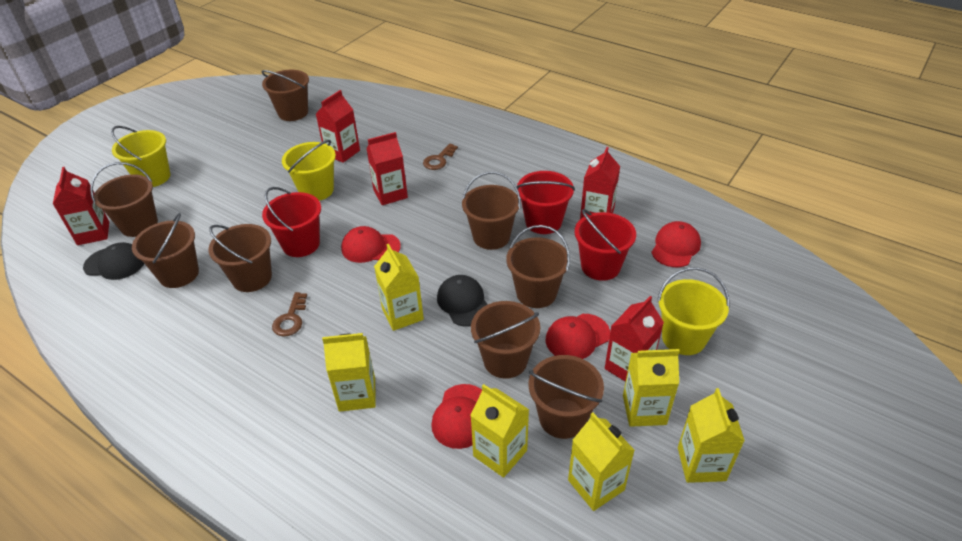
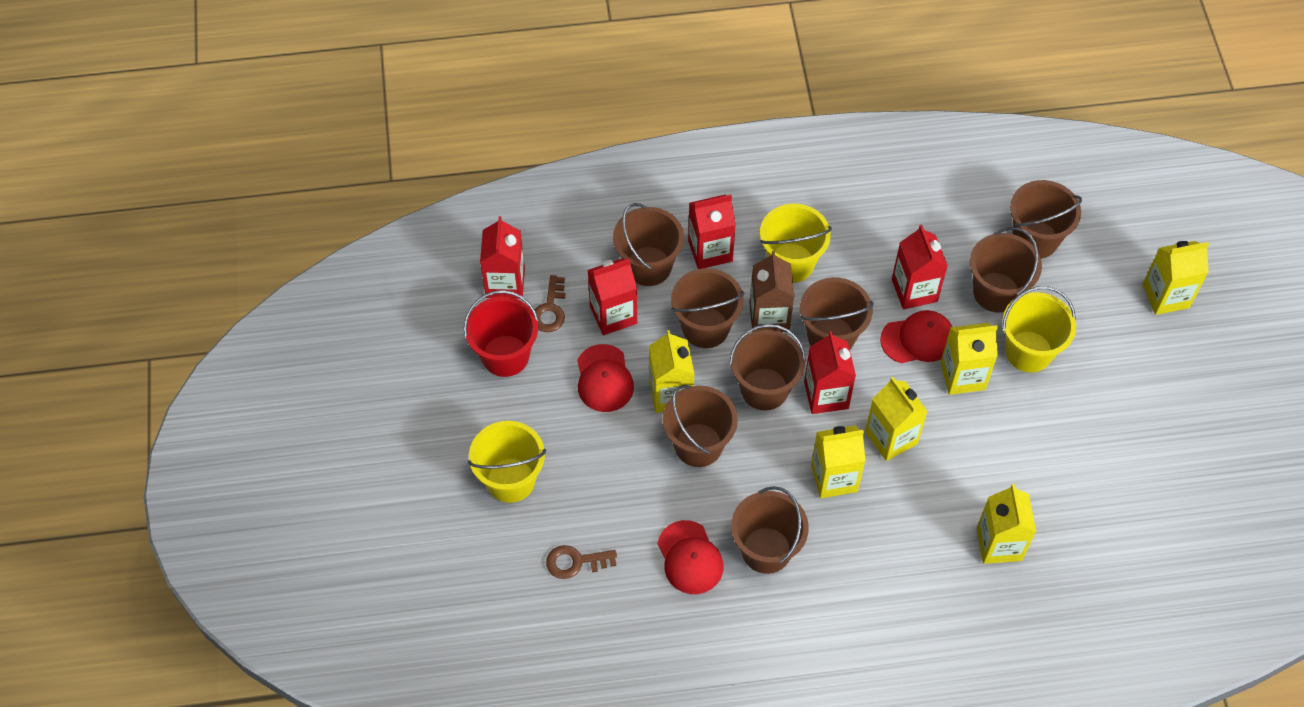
black cap: [83,242,144,280] [437,275,488,327] = 2 -> none = 0
brown carton: none = 0 -> [750,251,794,332] = 1
red bucket: [262,187,321,257] [517,171,575,234] [575,209,636,281] = 3 -> [464,290,539,377] = 1
red cap: [341,226,401,263] [431,384,482,449] [546,314,610,359] [651,221,701,267] = 4 -> [577,344,634,412] [657,520,724,594] [880,310,952,363] = 3

